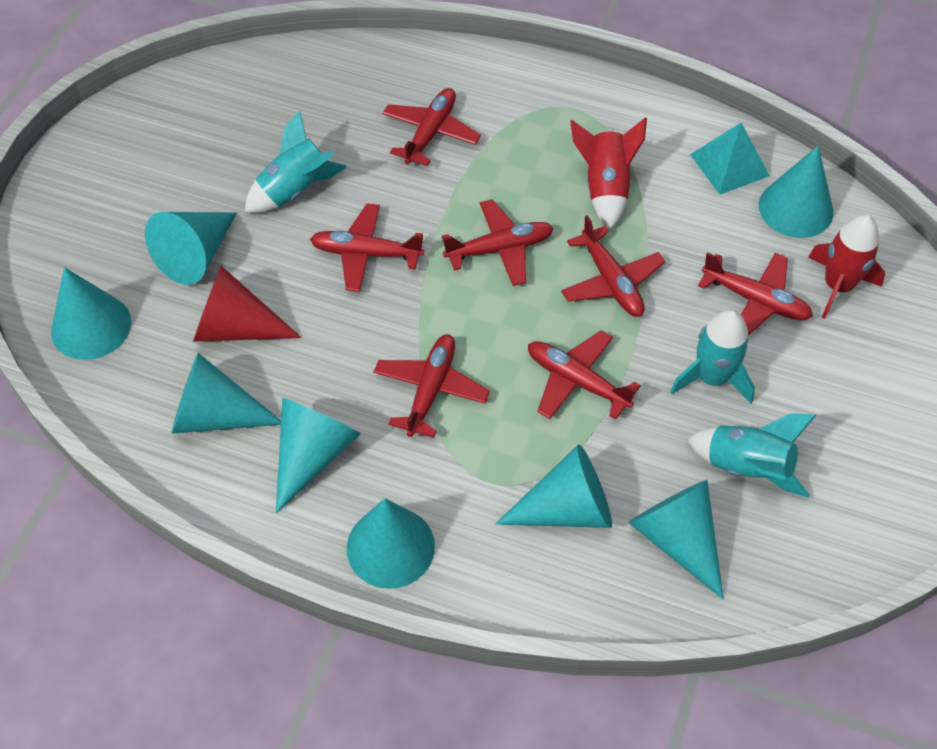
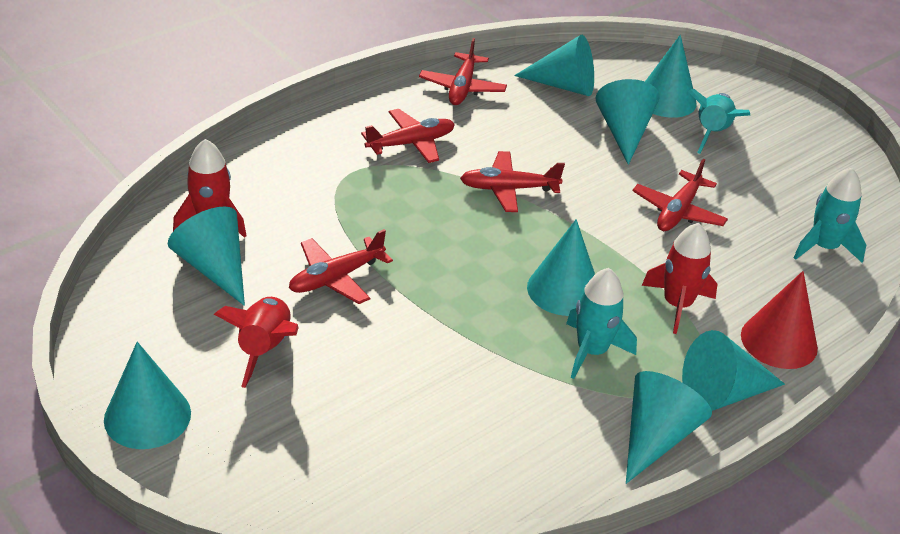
red plane: [310,203,424,292] [374,334,490,438] [382,88,481,166] [442,199,554,286] [528,330,641,420] [561,215,665,317] [698,252,813,335] = 7 -> [289,229,393,304] [361,109,455,163] [419,38,507,105] [460,151,565,212] [632,158,728,231] = 5
red rocket: [570,117,647,230] [808,215,885,319] = 2 -> [173,139,247,238] [214,297,299,388] [642,223,717,334] = 3
turquoise pyramid: [690,123,770,195] = 1 -> none = 0

